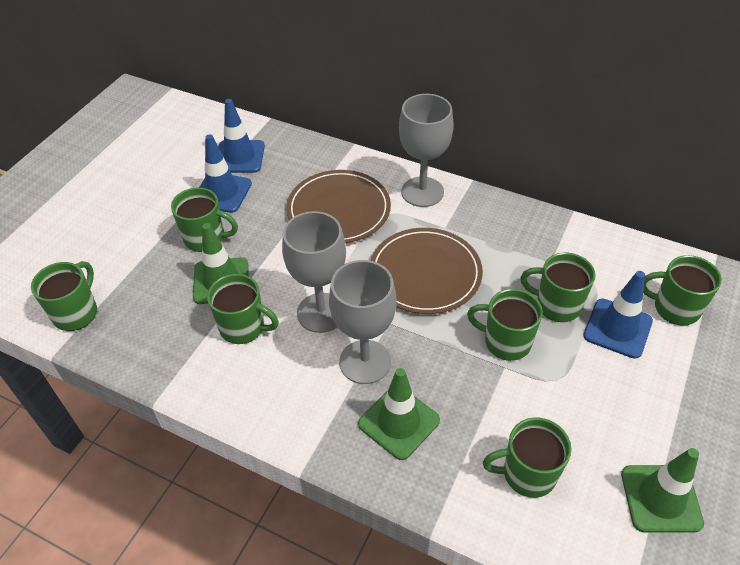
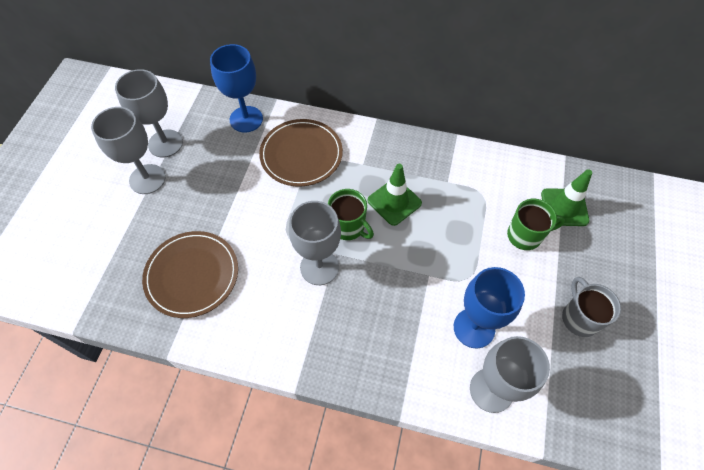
blue goblet: none = 0 -> [210,44,263,133] [454,267,525,348] = 2
blue traffic cone: [200,134,252,213] [218,99,265,173] [583,271,653,359] = 3 -> none = 0
green mug: [31,261,97,331] [171,187,238,252] [207,274,279,344] [467,289,543,361] [483,417,572,498] [520,253,596,322] [643,255,722,326] = 7 -> [328,189,374,240] [507,199,565,250] = 2
green traffic cone: [193,223,249,304] [358,368,440,460] [621,448,704,533] = 3 -> [368,164,422,226] [541,169,592,226] = 2
grey goblet: [282,211,346,333] [329,260,396,384] [399,94,454,207] = 3 -> [91,107,166,194] [115,69,183,158] [289,201,341,285] [470,336,550,413] = 4
grey mug: none = 0 -> [562,277,621,337] = 1

